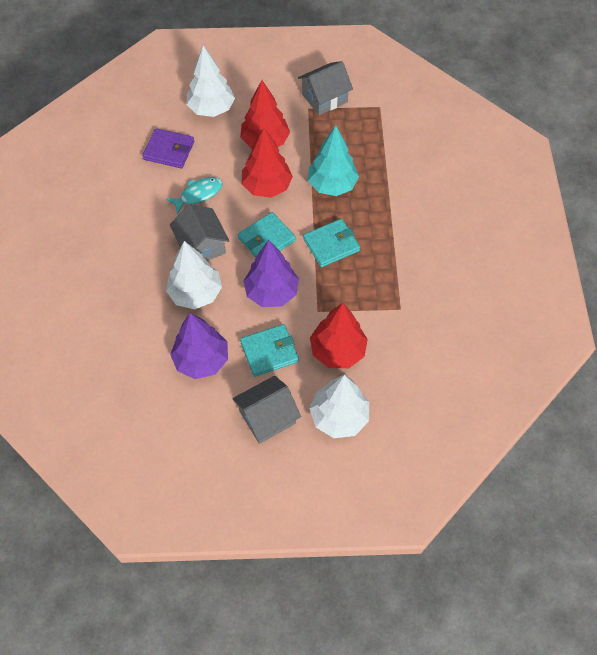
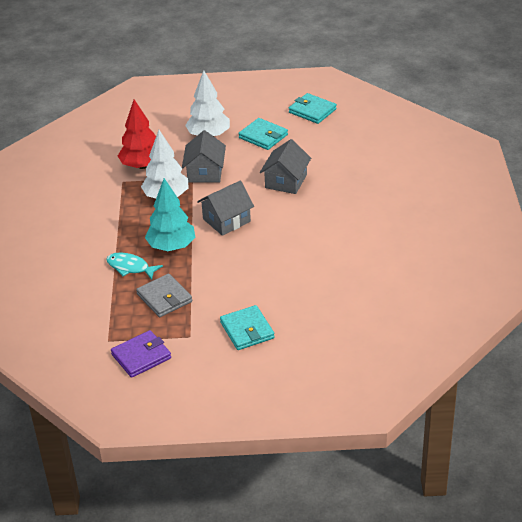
grey wallet: none = 0 -> [136,274,192,317] = 1
purple tree: [170,313,228,379] [243,240,299,307] = 2 -> none = 0
red tree: [240,80,290,148] [242,127,293,198] [310,303,368,368] = 3 -> [118,100,156,169] = 1
white tree: [166,241,222,309] [186,46,235,117] [309,375,369,438] = 3 -> [141,130,189,198] [185,70,230,136] = 2

